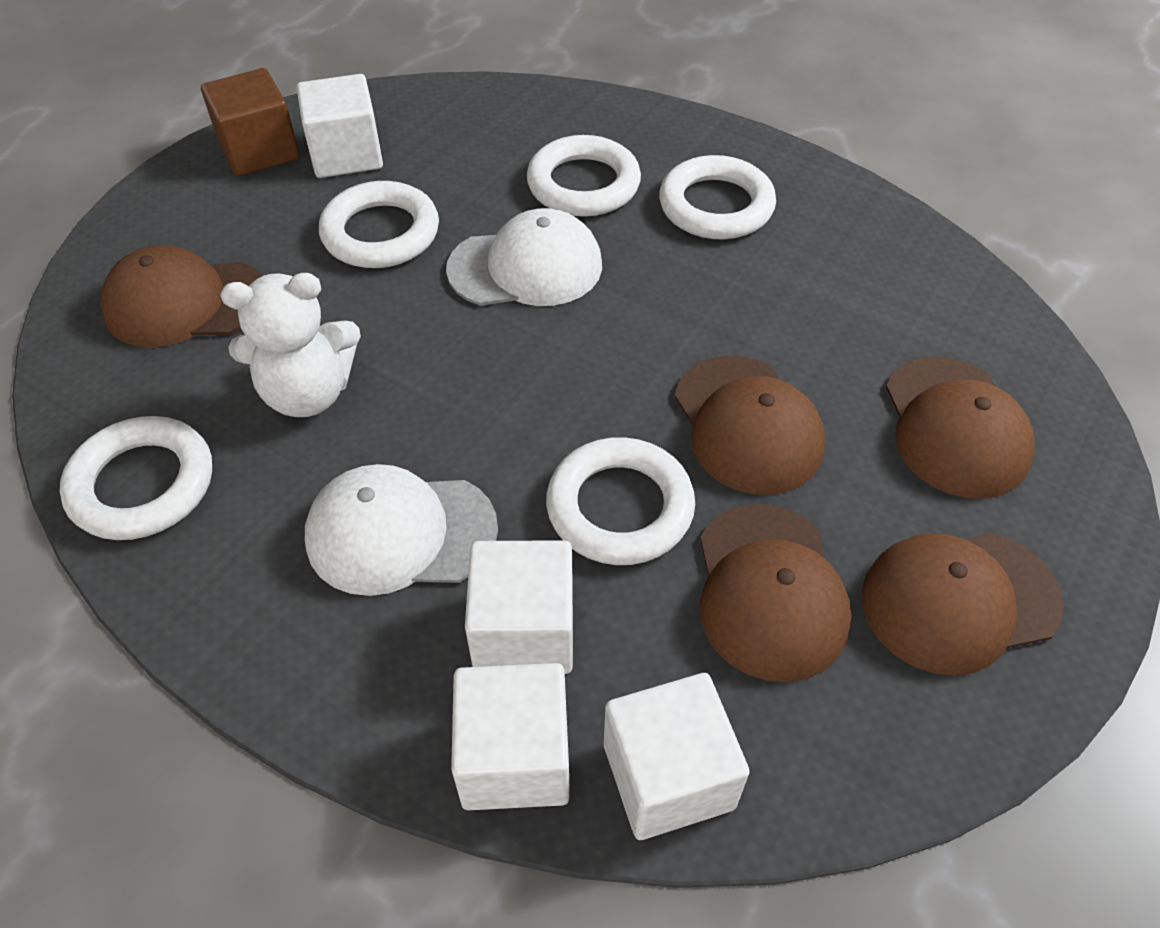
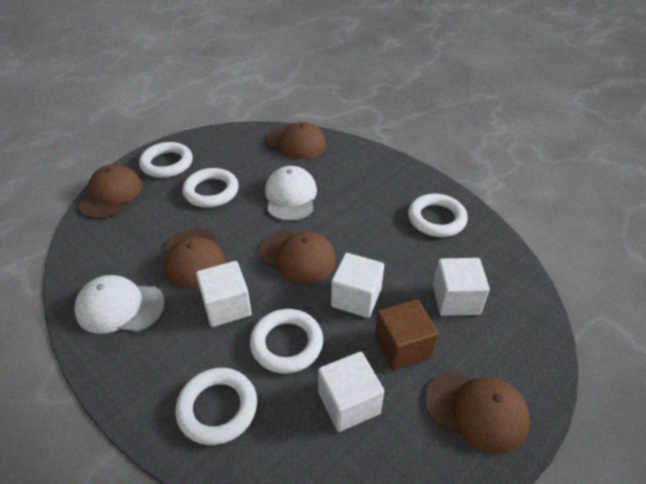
white teddy bear: [221,273,361,417] = 1 -> none = 0

